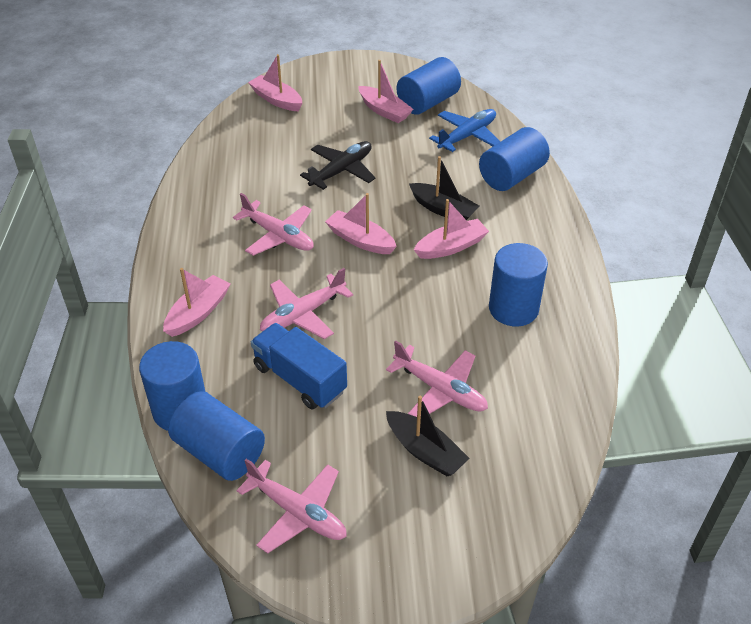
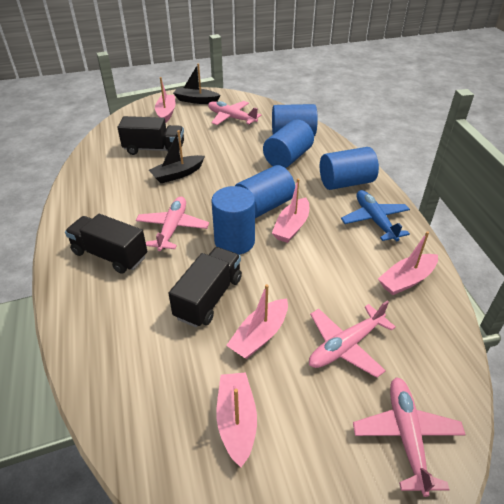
black plane: [300,141,376,190] = 1 -> none = 0
black truck: none = 0 -> [65,214,147,274] [118,116,184,155] [168,247,242,328] = 3
blue truck: [251,323,347,410] = 1 -> none = 0

